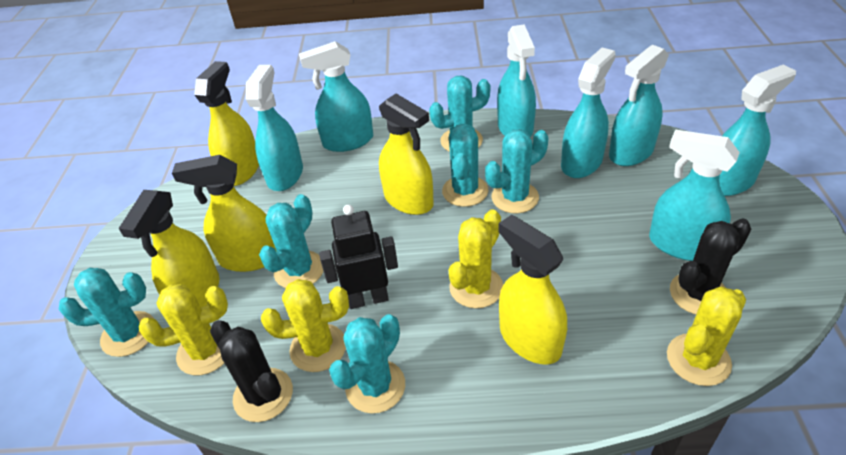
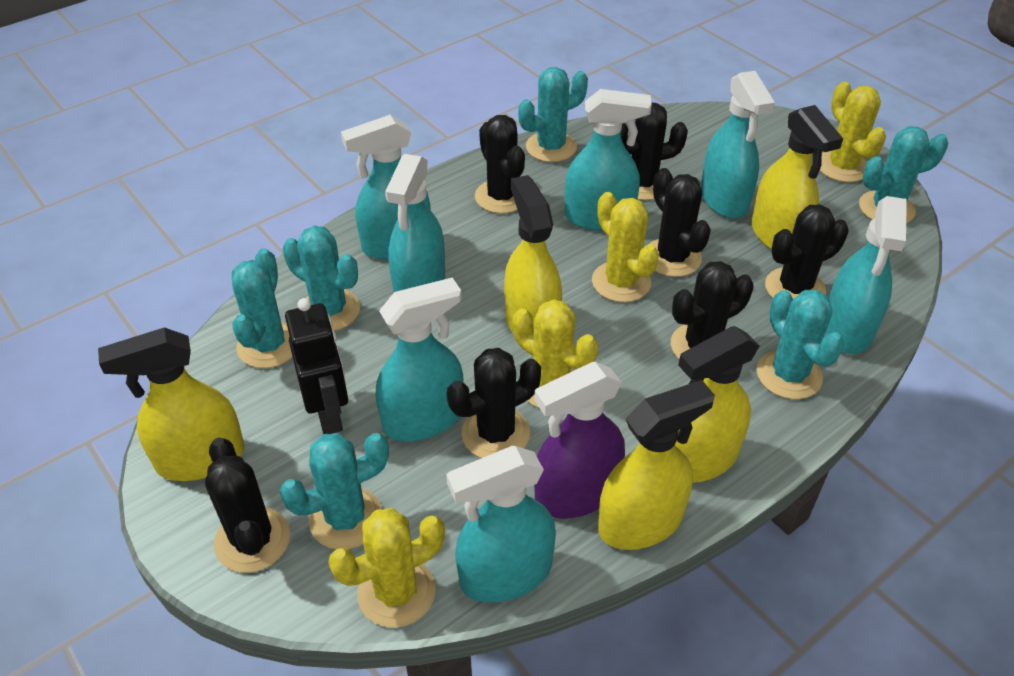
black cactus: [210,320,293,422] [670,218,751,314] = 2 -> [205,438,290,573] [447,348,541,458] [475,115,525,214] [621,102,688,200] [648,168,711,277] [671,261,754,359] [765,204,849,299] = 7
purple spray bottle: none = 0 -> [534,362,625,519] = 1

